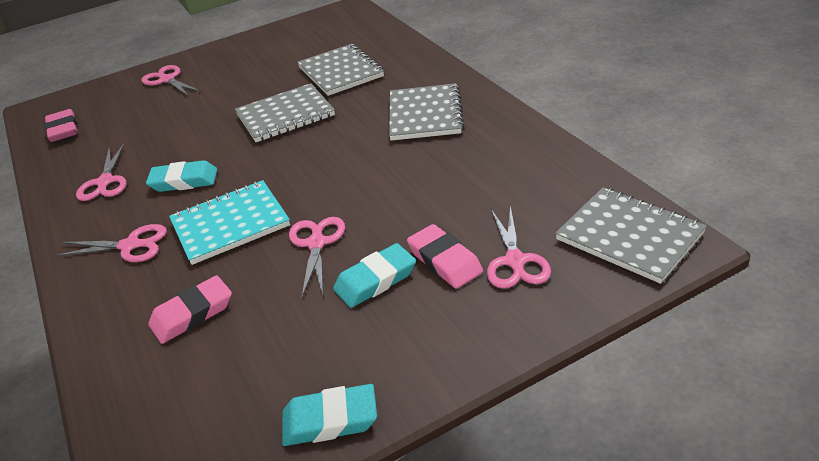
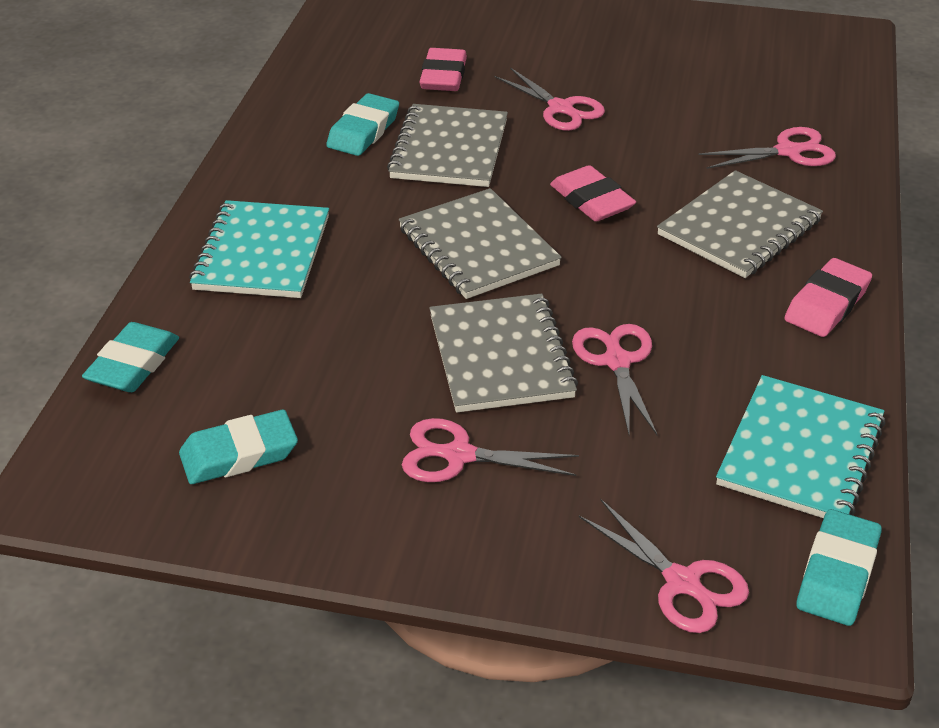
turquoise eraser: [146,160,217,192] [282,384,377,446] [333,243,416,308] = 3 -> [82,322,179,392] [179,410,298,484] [326,93,399,156] [796,509,882,626] = 4
turquoise notebook: [169,180,290,265] = 1 -> [189,200,329,298] [716,375,886,518] = 2

